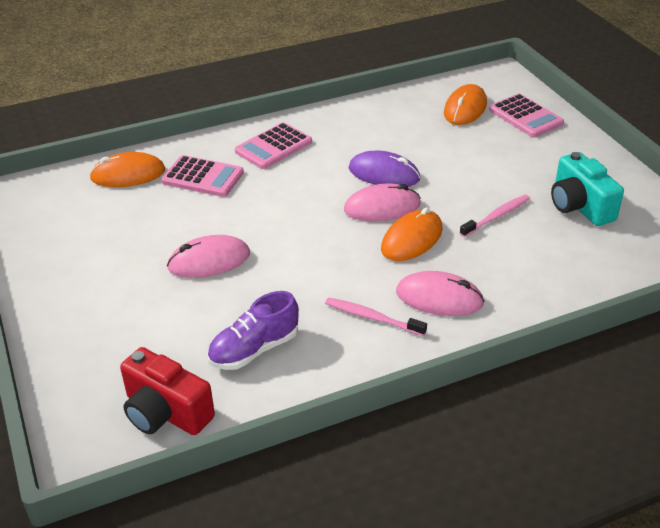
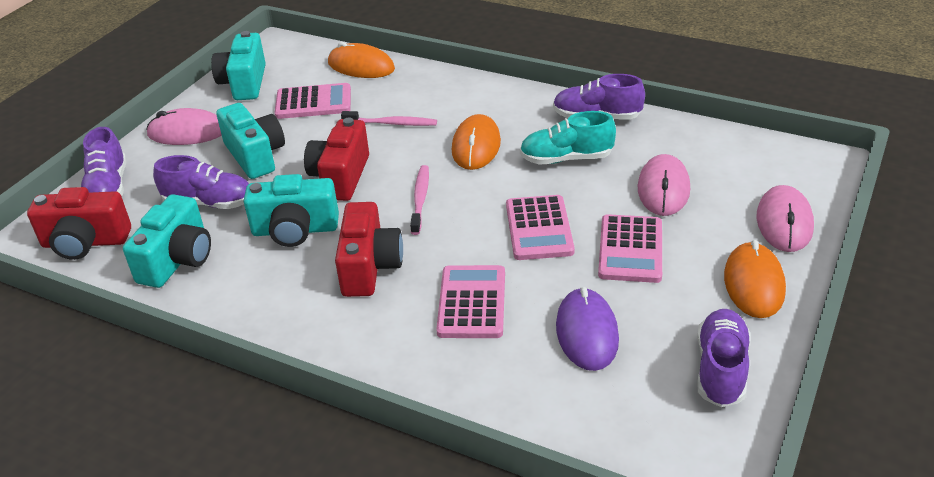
pink calculator: [161,155,244,197] [235,122,312,169] [489,94,564,137] = 3 -> [274,83,351,119] [436,265,505,338] [506,195,575,260] [598,214,662,283] = 4
purple shoe: [207,291,299,370] = 1 -> [81,127,127,196] [153,155,249,209] [553,74,645,119] [697,309,751,407] = 4
red camera: [120,347,215,435] = 1 -> [27,187,131,260] [304,117,369,201] [335,202,403,297] = 3
turquoise camera: [551,152,624,226] = 1 -> [123,194,211,288] [211,31,266,100] [216,103,285,179] [243,174,339,247] = 4
turquoise shoe: none = 0 -> [520,111,616,165] = 1

